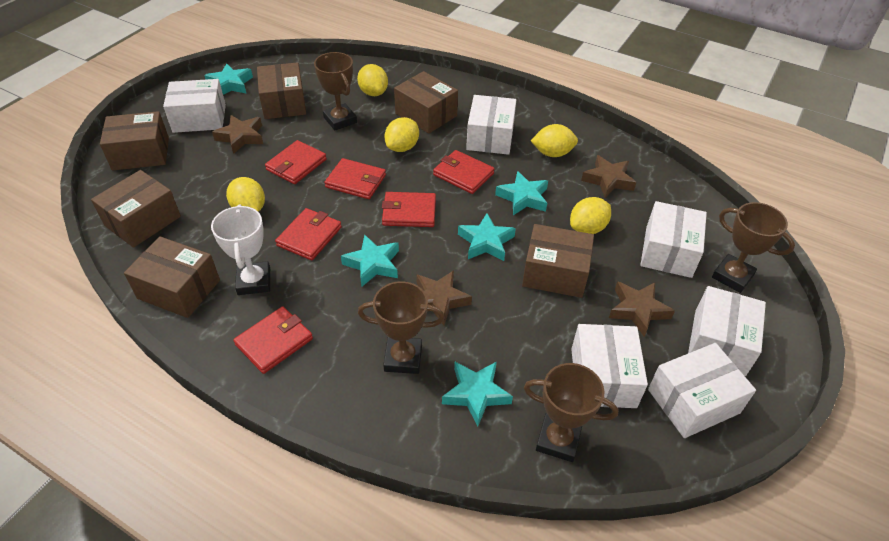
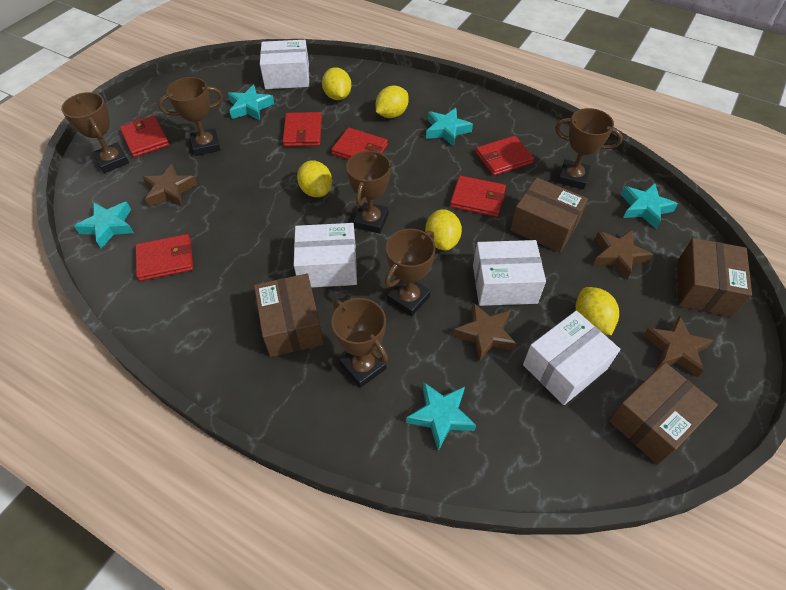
brown box: [91,170,181,248] [100,111,169,171] [124,236,220,318] [257,62,306,119] [394,71,458,134] [522,224,594,298] = 6 -> [254,273,324,357] [510,178,588,253] [609,362,718,465] [677,238,752,317] = 4
brown trophy: [314,52,357,130] [358,281,445,374] [524,363,619,462] [712,202,795,293] = 4 -> [61,92,129,173] [158,77,223,156] [331,298,388,388] [346,150,391,234] [385,229,436,316] [555,108,623,189] = 6
white box: [163,79,226,133] [466,95,516,155] [571,324,648,408] [640,201,707,278] [648,343,756,438] [688,286,766,376] = 6 -> [260,40,309,89] [294,223,357,288] [473,240,546,306] [523,311,620,405] = 4
white trophy: [211,204,270,295] = 1 -> none = 0

